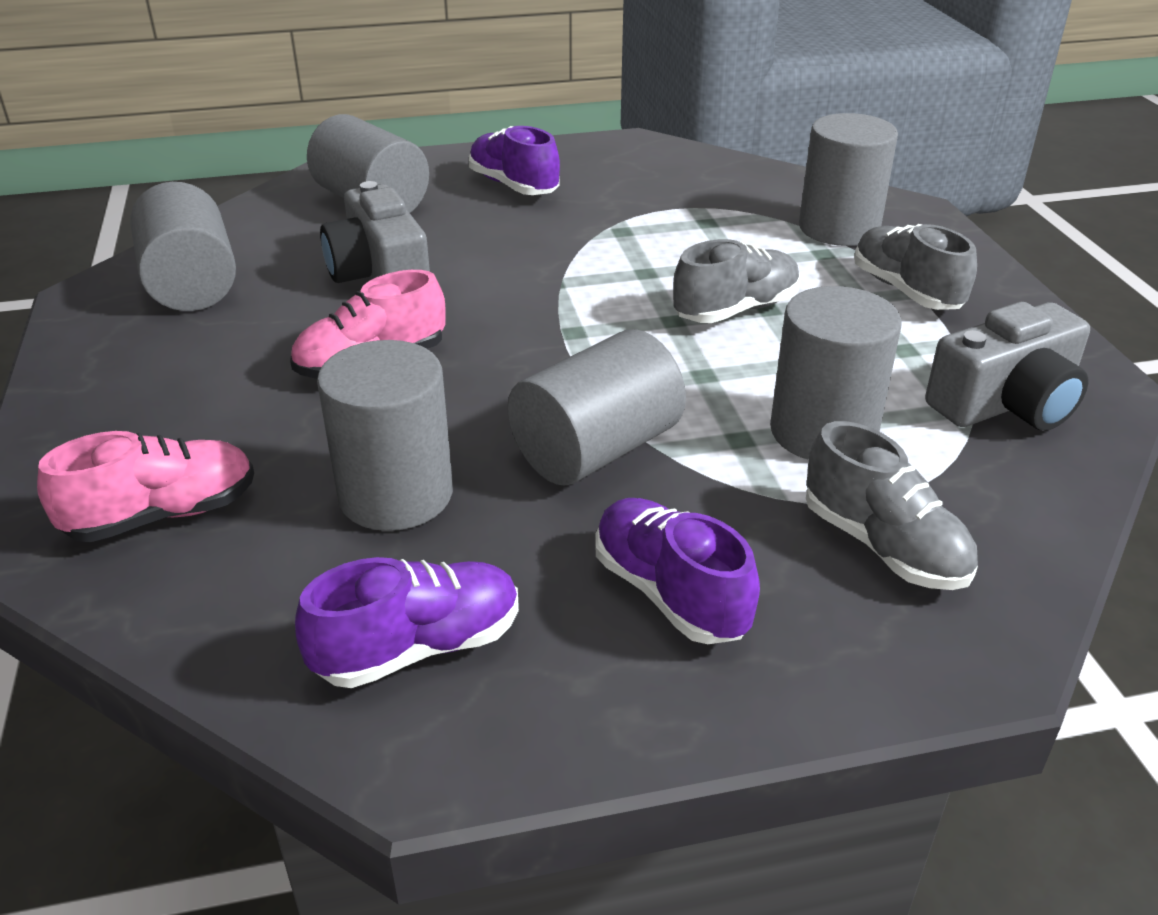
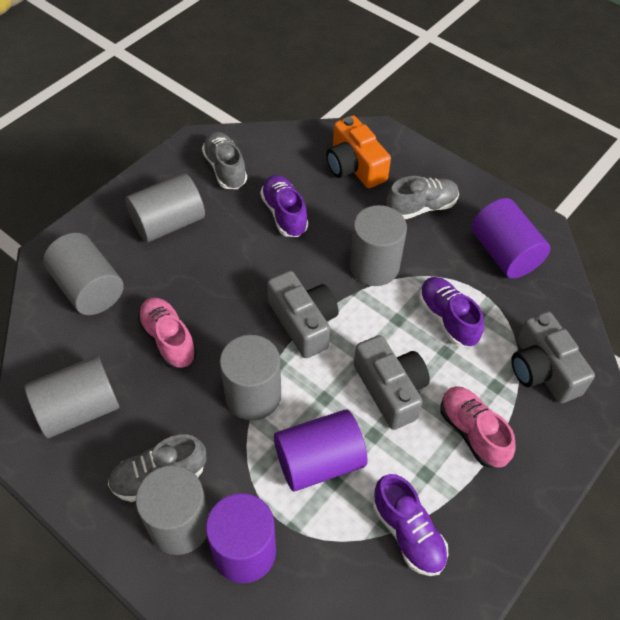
grey camera: [320,181,430,283] [925,302,1090,431] = 2 -> [267,271,339,358] [354,335,430,430] [511,311,595,403] = 3
orange camera: none = 0 -> [326,115,391,188] = 1
purple cylinder: none = 0 -> [206,493,276,583] [274,409,367,491] [471,198,550,279] = 3

